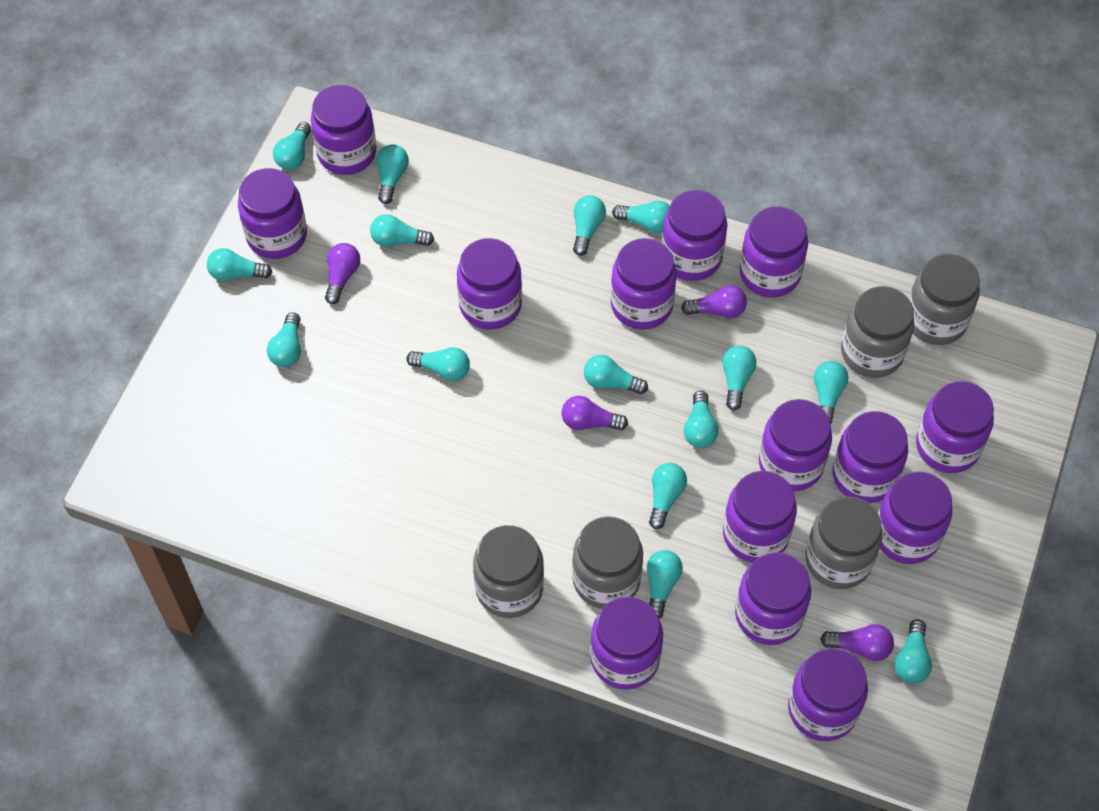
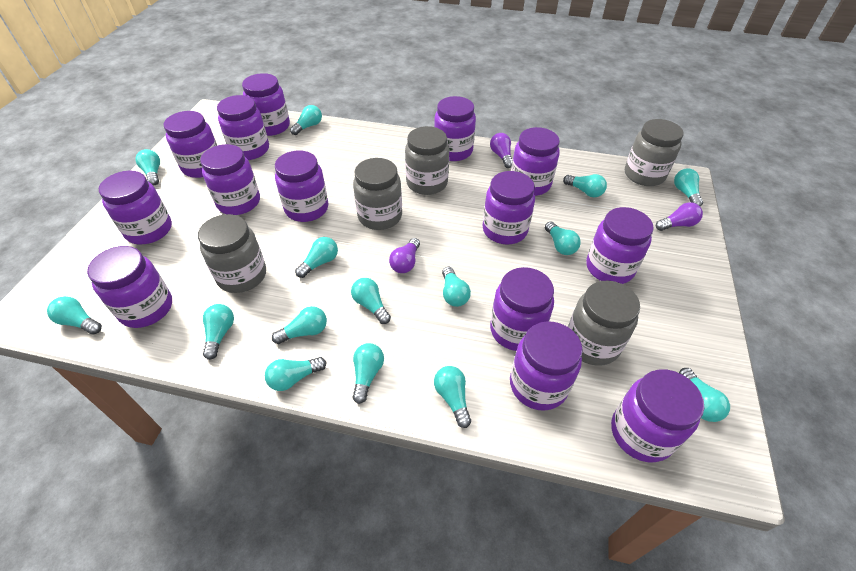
purple light bulb: [325,243,360,304] [561,396,628,430] [681,285,747,319] [820,624,894,661] = 4 -> [389,238,420,273] [490,133,513,168] [656,202,703,231] = 3

